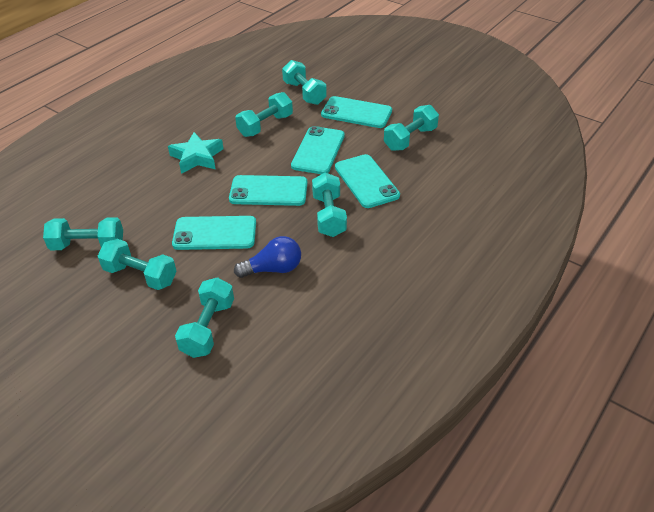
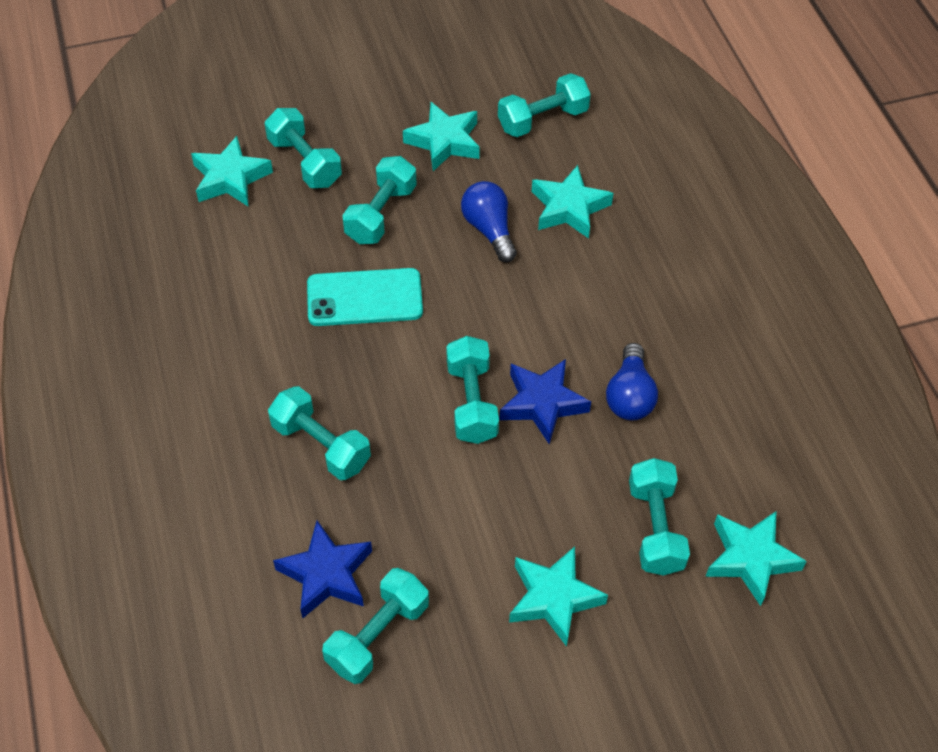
blue light bulb: [234,236,301,278] = 1 -> [461,181,517,262] [606,343,658,421] = 2
blue star: none = 0 -> [273,521,372,618] [499,359,591,444] = 2
turquoise phone: [172,216,256,250] [229,175,308,206] [291,126,345,174] [321,96,392,128] [335,154,400,208] = 5 -> [307,268,423,326] = 1
turquoise star: [168,132,223,174] = 1 -> [191,136,273,206] [403,102,480,171] [509,546,608,647] [532,165,613,239] [705,511,807,606] = 5

